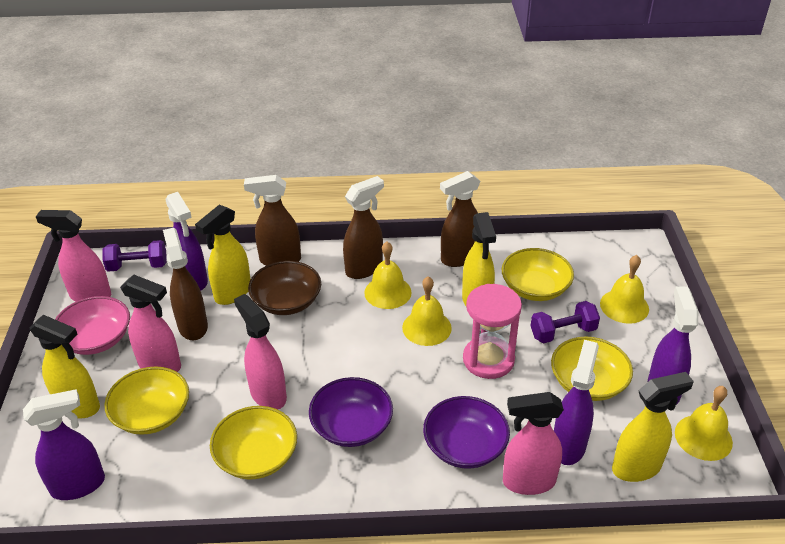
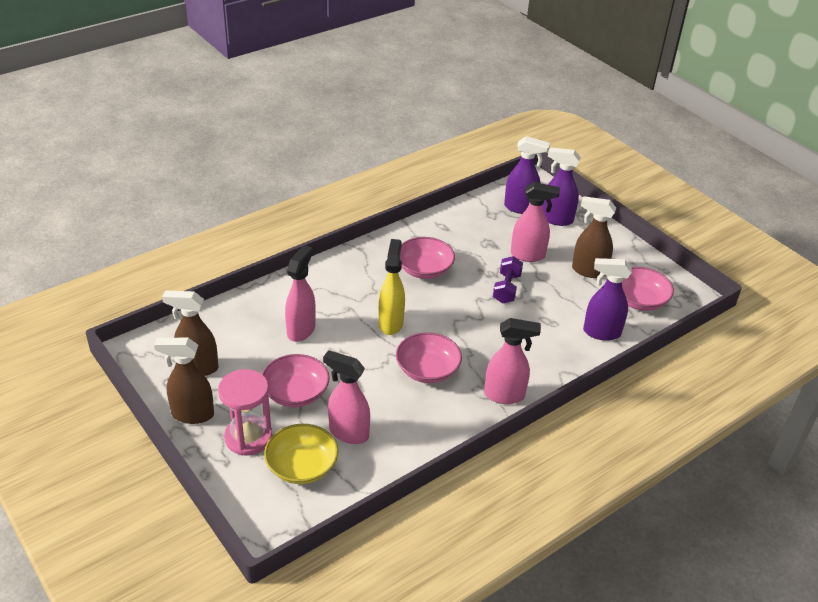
brown bowl: [248,261,321,315] = 1 -> none = 0
brown spray bottle: [163,228,208,340] [244,175,301,265] [343,176,384,279] [440,171,480,267] = 4 -> [154,338,214,424] [162,290,218,376] [572,196,616,278] = 3
pink bowl: [55,296,130,355] = 1 -> [262,354,330,407] [396,332,462,383] [400,237,455,279] [622,267,674,311] = 4
purple bowl: [309,377,393,447] [423,396,510,469] = 2 -> none = 0
purple dumbbell: [103,240,167,272] [531,301,600,343] = 2 -> [493,256,523,304] = 1
purple spray bottle: [23,389,105,500] [165,192,208,291] [554,340,599,465] [648,286,698,405] = 4 -> [504,136,550,214] [543,147,581,226] [583,258,632,341] = 3
yellow bell: [364,242,412,309] [402,276,452,346] [600,255,649,324] [675,386,733,461] = 4 -> none = 0
yellow bowl: [104,366,189,435] [210,406,297,480] [502,248,574,301] [551,337,633,401] = 4 -> [264,424,338,484] = 1
yellow spray bottle: [29,315,100,418] [195,205,251,305] [462,212,496,306] [612,372,694,482] = 4 -> [379,239,405,335] = 1

